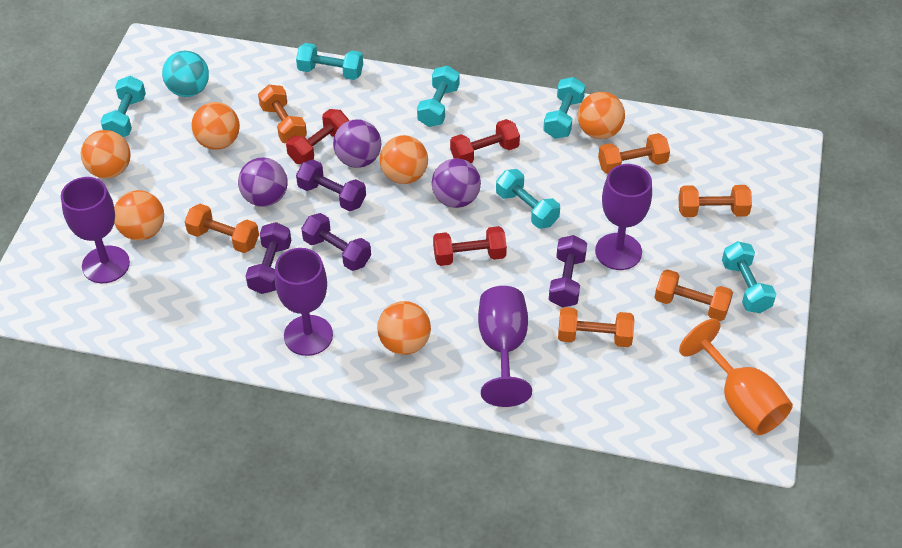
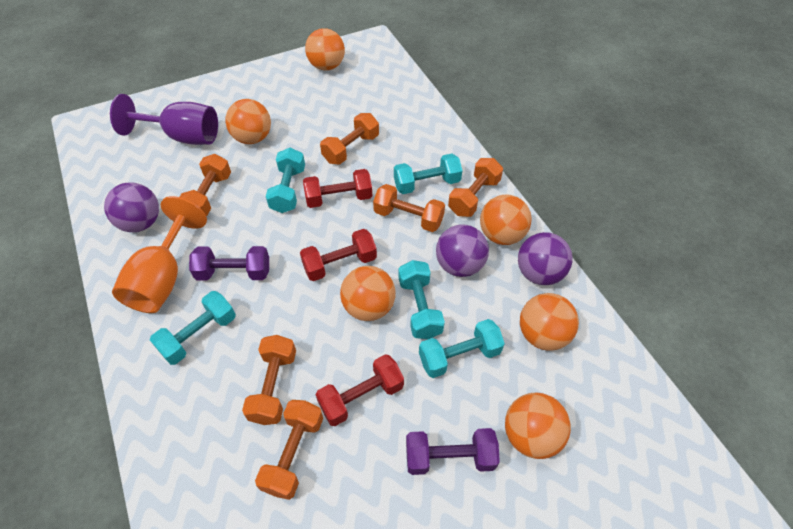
purple dumbbell: [246,222,291,294] [296,159,366,211] [301,213,371,271] [549,235,587,307] = 4 -> [189,246,269,280] [406,428,500,475] = 2
purple goblet: [61,177,130,283] [275,248,333,356] [478,286,532,407] [595,164,652,270] = 4 -> [110,94,218,145] = 1
turquoise ball: [162,51,209,97] = 1 -> none = 0
turquoise dumbbell: [100,76,146,137] [296,43,363,80] [417,66,460,127] [496,169,560,229] [543,77,585,139] [722,241,776,313] = 6 -> [150,291,236,365] [266,148,305,213] [394,154,462,194] [399,260,445,339] [419,319,505,378] = 5

